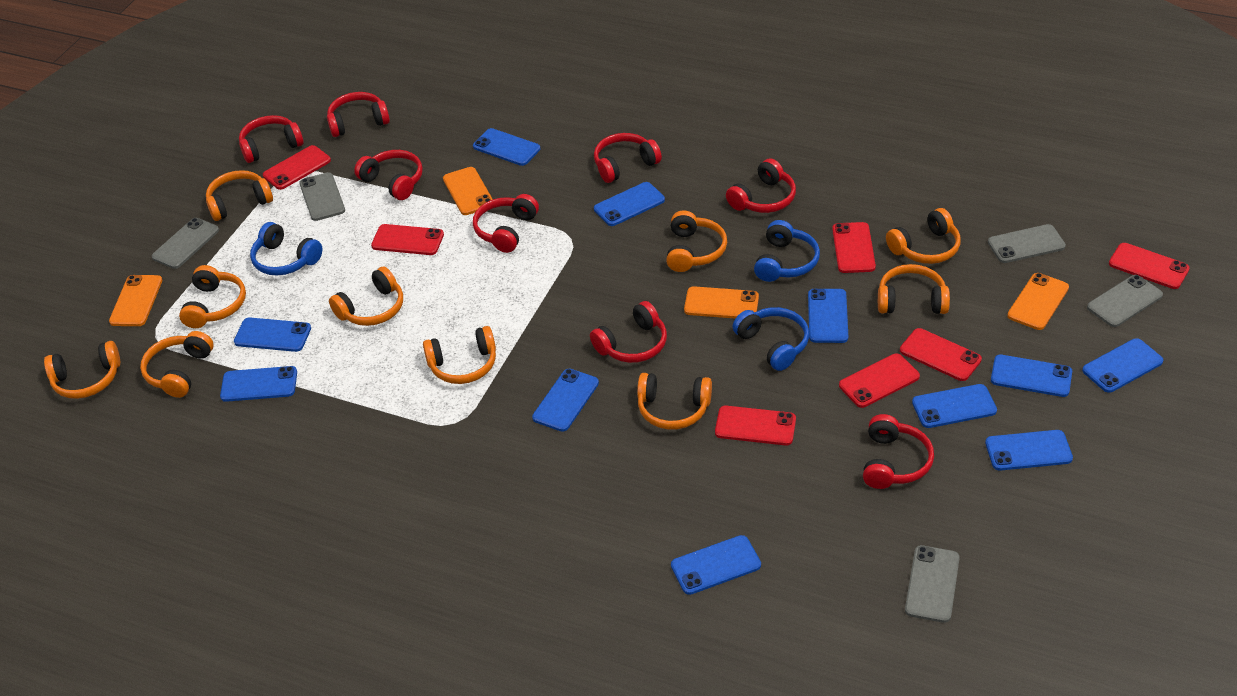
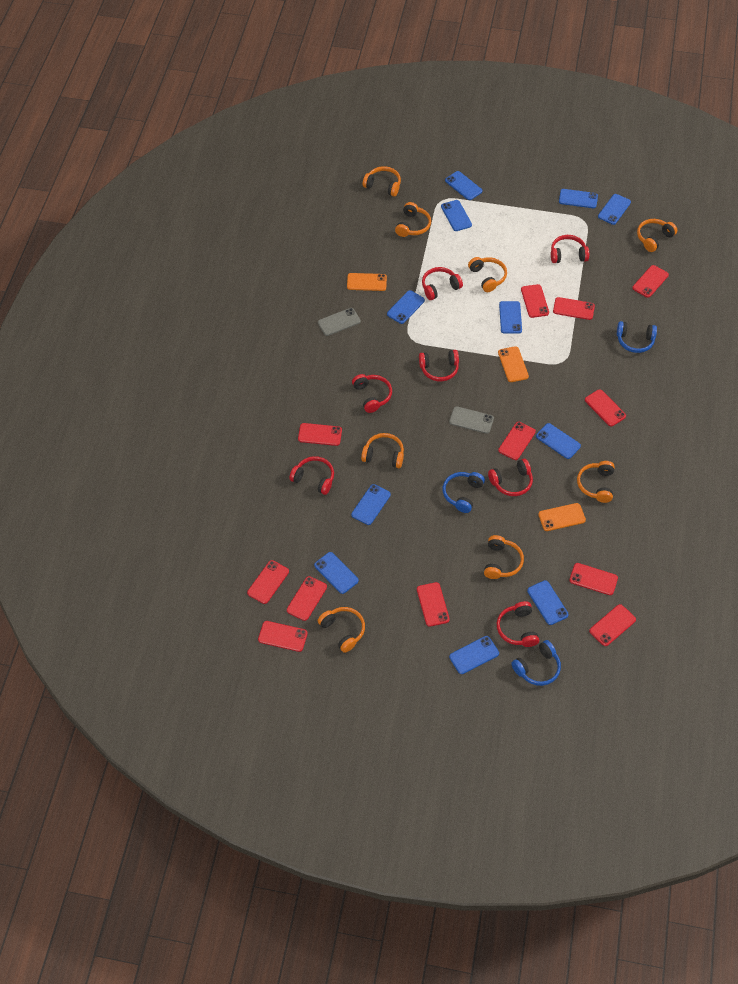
grey phone: [152,218,219,269] [299,172,345,221] [905,545,960,623] [988,224,1066,263] [1087,275,1163,327] = 5 -> [318,308,361,336] [449,406,494,434] = 2
orange headphones: [44,341,120,399] [140,331,214,398] [179,265,246,328] [206,170,273,221] [329,267,403,326] [423,326,496,384] [637,373,712,430] [666,210,727,272] [878,264,950,314] [886,208,961,264] = 10 -> [318,607,365,653] [361,433,404,468] [363,166,401,197] [395,202,431,237] [468,257,507,292] [484,535,524,579] [577,461,615,503] [637,219,677,252] = 8
orange phone: [109,275,162,326] [443,167,493,215] [684,286,759,318] [1007,273,1069,330] = 4 -> [347,273,387,291] [498,346,529,382] [538,503,586,531] = 3
red headphones: [239,115,304,163] [327,92,390,137] [354,150,423,200] [473,194,539,253] [590,301,667,363] [594,133,662,183] [726,158,796,213] [863,414,934,489] = 8 -> [289,456,334,495] [352,374,392,413] [419,350,459,381] [422,267,463,300] [488,459,533,496] [497,601,539,647] [551,235,589,263] = 7
red phone: [263,145,331,190] [371,224,444,255] [715,406,796,445] [832,222,876,273] [839,354,920,408] [900,328,982,381] [1109,243,1190,289] = 7 -> [247,560,289,604] [258,621,308,652] [287,576,327,621] [298,423,342,446] [417,582,450,627] [498,422,536,460] [521,284,549,318] [553,297,595,320] [569,563,618,595] [585,389,626,426] [589,604,636,646] [632,265,669,298] = 12

